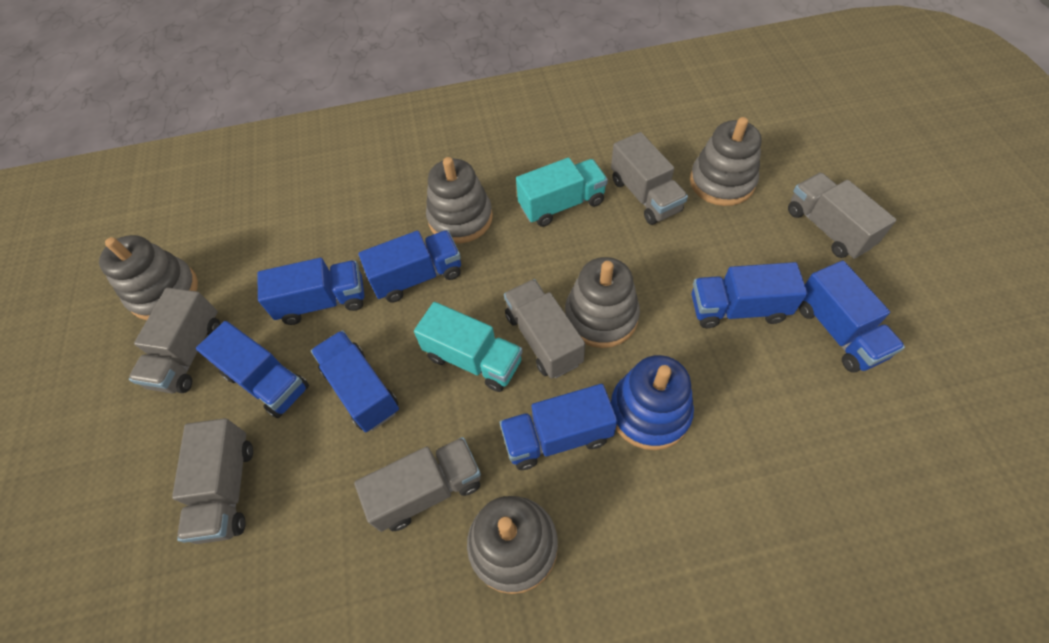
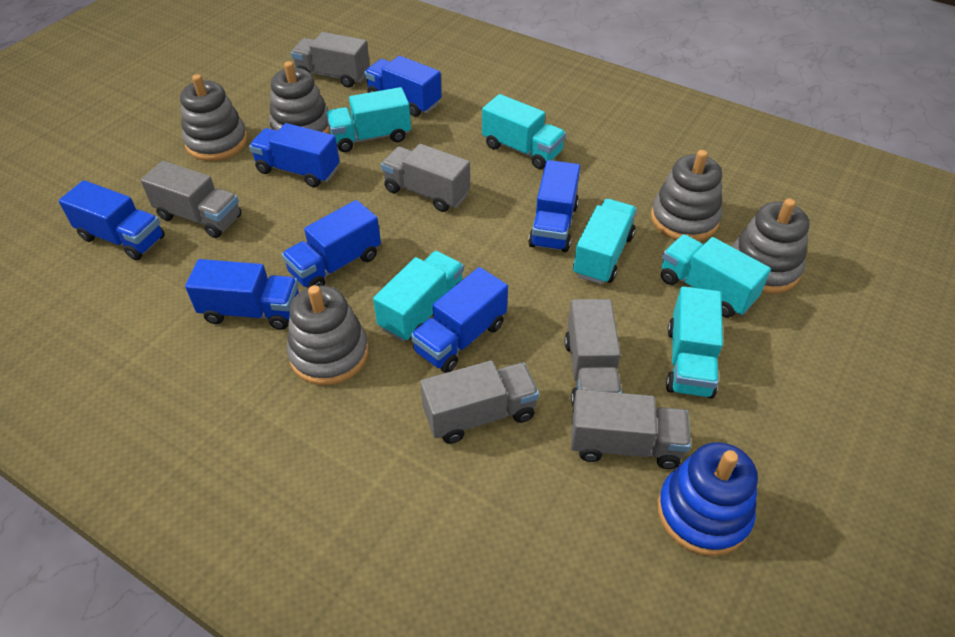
turquoise truck: [414,302,523,392] [516,157,608,227] = 2 -> [326,87,411,152] [373,251,464,342] [482,94,566,169] [573,199,637,284] [661,234,771,318] [666,286,723,398] = 6

